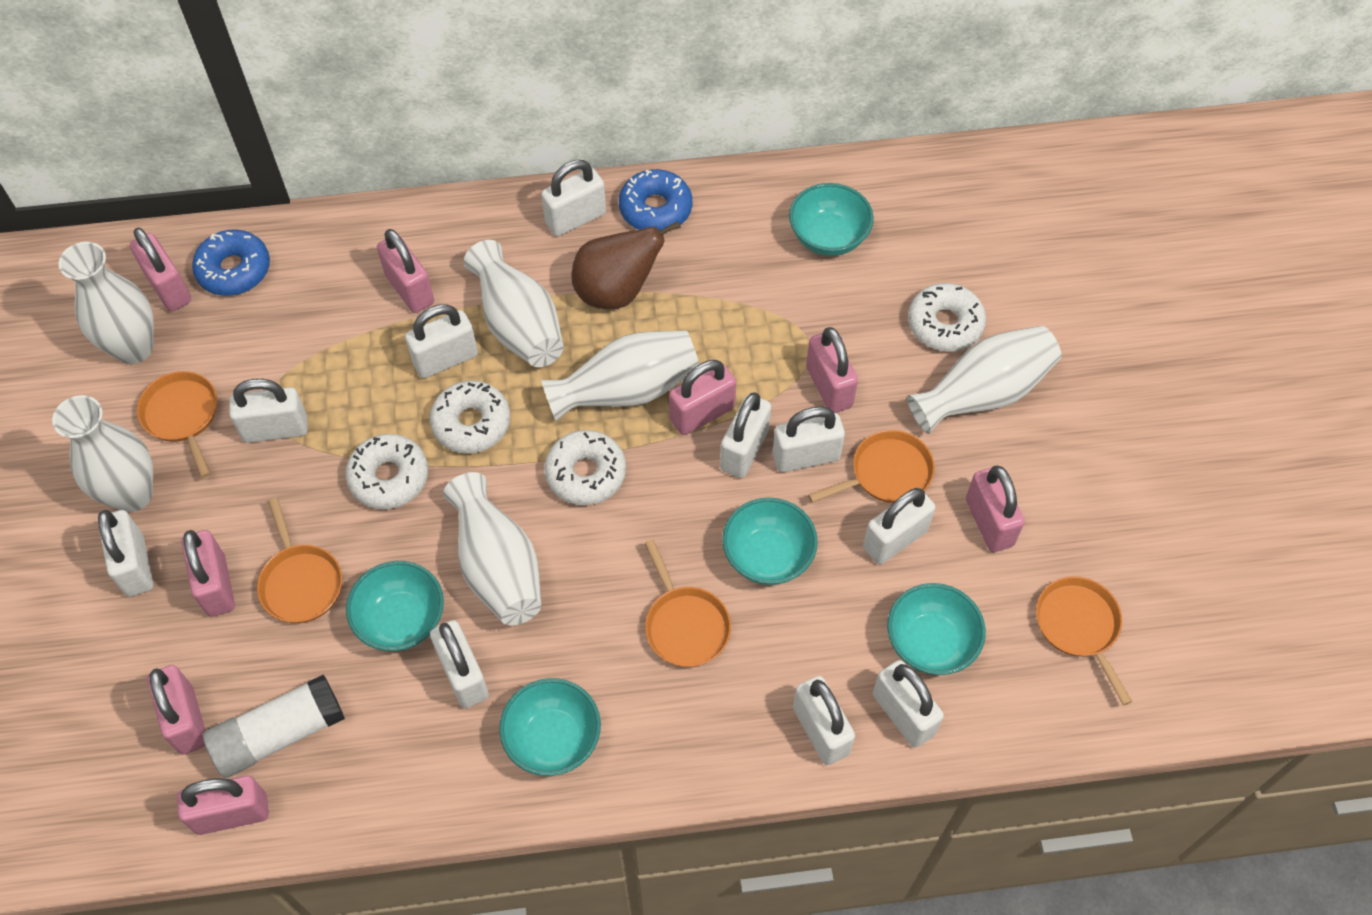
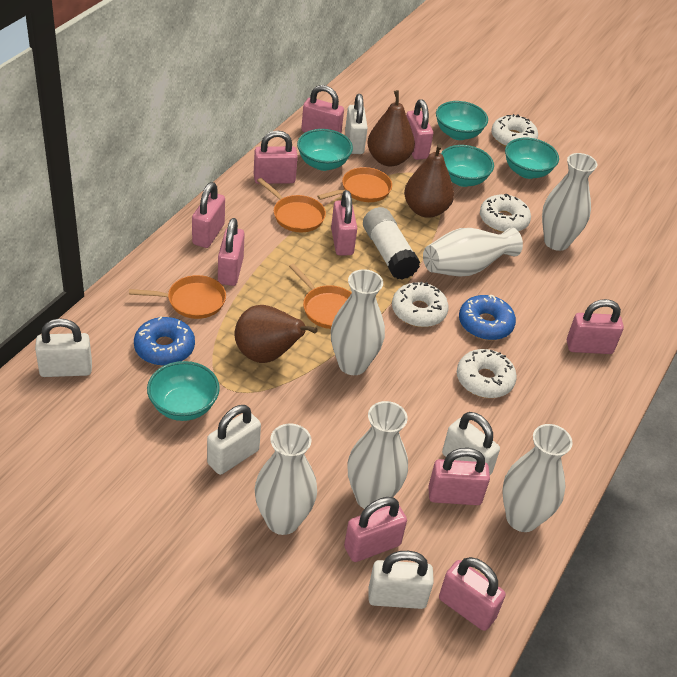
brown pear: [571,221,681,309] = 1 -> [235,305,318,363] [367,90,415,167] [404,143,454,218] = 3
orange pan: [137,371,217,478] [257,498,342,623] [644,539,731,667] [808,430,935,503] [1036,576,1132,705] = 5 -> [129,275,226,319] [257,178,326,232] [289,264,352,329] [317,167,392,202] = 4
pink padlock: [130,228,191,312] [147,665,206,755] [177,776,269,835] [182,530,235,617] [377,229,434,313] [669,360,736,435] [806,327,858,413] [966,465,1025,552] = 8 -> [192,182,225,248] [218,218,245,286] [254,131,298,184] [301,85,344,133] [331,190,357,255] [344,497,407,562] [406,99,433,160] [428,448,490,505] [439,557,506,631] [567,299,624,354] = 10
white padlock: [98,510,153,596] [229,379,308,443] [405,304,478,379] [430,620,489,708] [541,160,606,236] [720,392,771,478] [773,406,845,473] [793,676,855,765] [863,488,935,565] [873,660,944,748] = 10 -> [35,318,92,377] [207,405,261,475] [345,94,368,154] [369,551,434,609] [442,412,500,475] = 5

